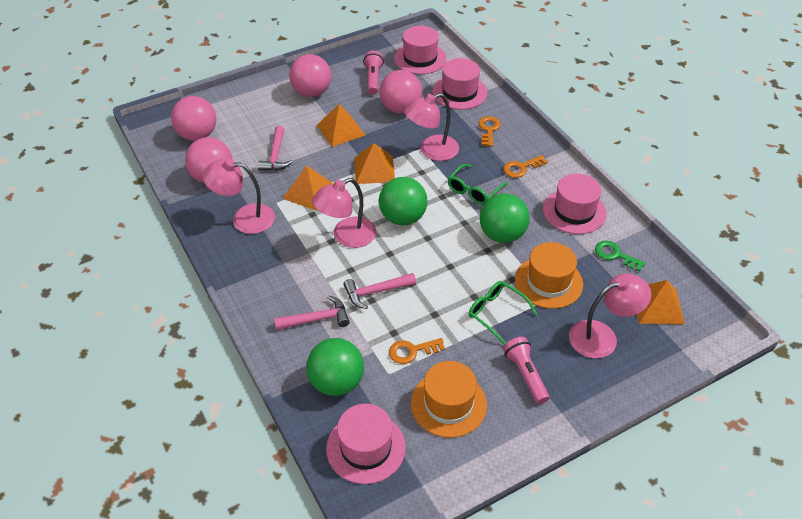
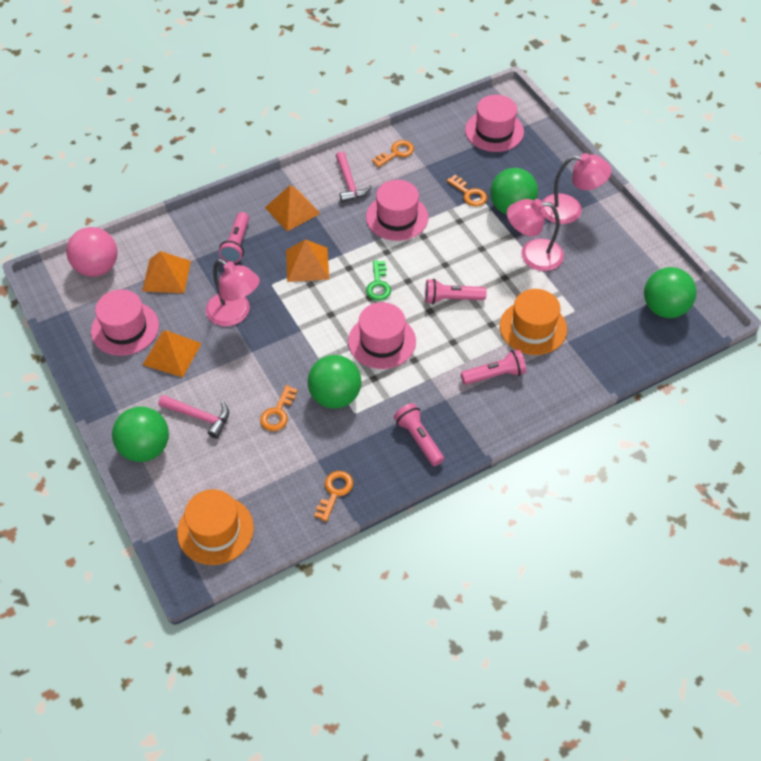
green ball: [306,338,364,396] [379,177,427,225] [480,194,529,243] = 3 -> [112,407,169,462] [308,355,361,409] [490,168,538,215] [644,267,697,318] = 4
green glasses: [448,164,508,205] [469,281,538,345] = 2 -> none = 0
orange key: [389,338,445,364] [479,116,500,147] [503,155,548,178] = 3 -> [260,385,298,431] [314,471,353,522] [372,140,414,167] [447,175,487,206] = 4
pink ball: [171,96,216,141] [185,137,232,183] [289,54,331,97] [380,70,422,114] = 4 -> [66,227,117,277] = 1
pink flashlight: [363,51,384,95] [503,337,550,404] = 2 -> [219,212,249,263] [394,403,444,466] [425,279,487,304] [461,349,526,385] = 4
pink hammer: [258,126,292,171] [274,295,350,330] [343,273,416,309] = 3 -> [158,395,229,438] [336,151,372,203] = 2
pink lamp: [203,159,275,234] [312,178,376,248] [404,93,459,161] [569,273,651,358] = 4 -> [206,259,260,326] [507,199,564,271] [542,153,612,224] = 3

